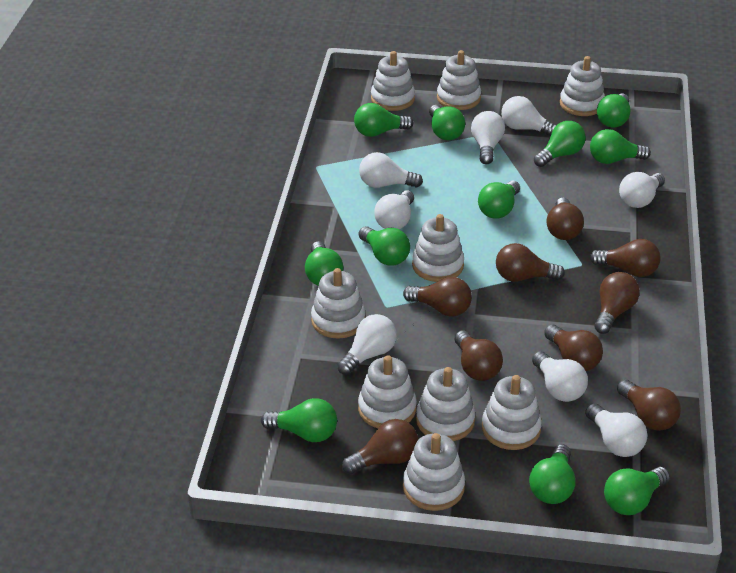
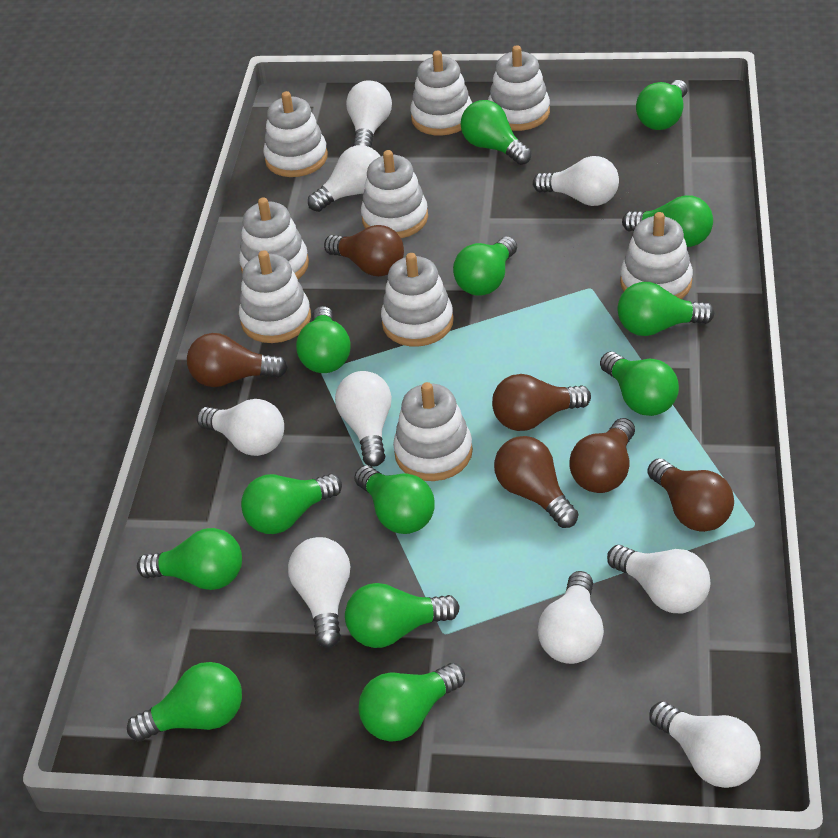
brown light bulb: [342,419,418,474] [403,277,472,316] [454,330,503,381] [496,243,565,282] [544,324,603,371] [547,198,584,240] [590,239,661,277] [594,272,640,334] [617,379,681,431] = 9 -> [187,333,288,387] [324,225,404,276] [492,374,591,431] [494,436,578,528] [569,418,635,493] [647,458,734,532] = 6
green light bulb: [261,398,337,442] [305,241,343,286] [354,103,414,137] [359,226,410,266] [429,105,465,140] [478,181,520,218] [529,444,576,504] [534,121,586,167] [590,129,651,164] [597,93,630,128] [604,467,670,515] = 11 -> [127,662,242,741] [137,528,242,590] [241,474,342,534] [296,306,350,373] [345,583,460,648] [354,465,435,534] [359,663,465,741] [453,236,517,296] [461,100,532,165] [600,352,679,416] [617,282,714,336] [622,195,713,247] [636,80,688,130] = 13
white light bulb: [337,314,397,375] [359,152,423,188] [374,190,414,229] [471,111,505,164] [501,96,556,136] [532,351,588,402] [585,403,647,457] [619,172,665,208] = 8 -> [197,399,284,456] [288,537,350,648] [308,145,381,212] [335,371,392,467] [346,80,392,147] [533,156,619,206] [537,571,604,664] [607,545,710,613] [649,701,761,788] = 9

